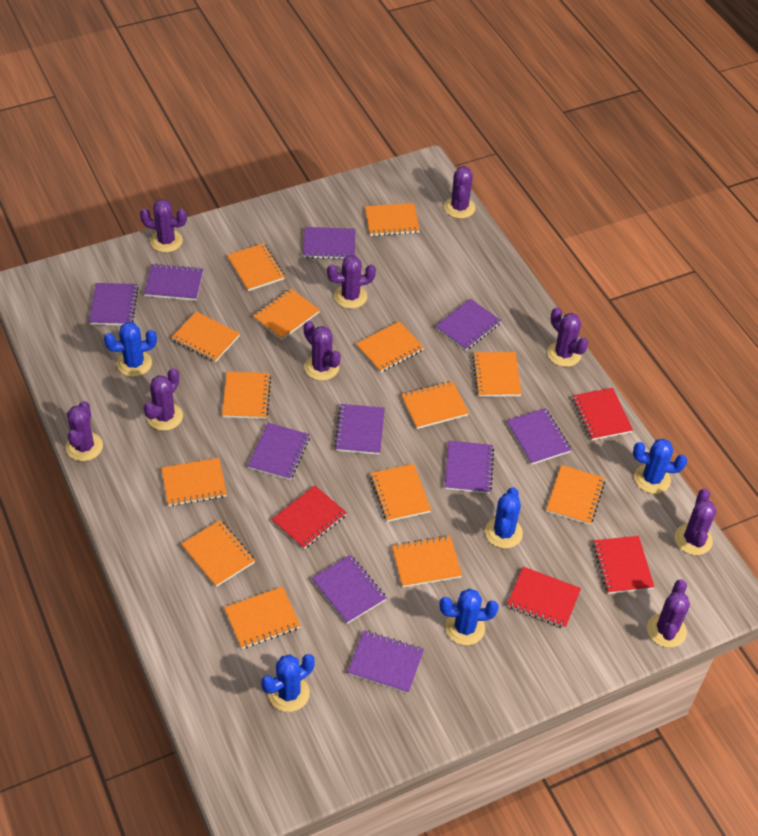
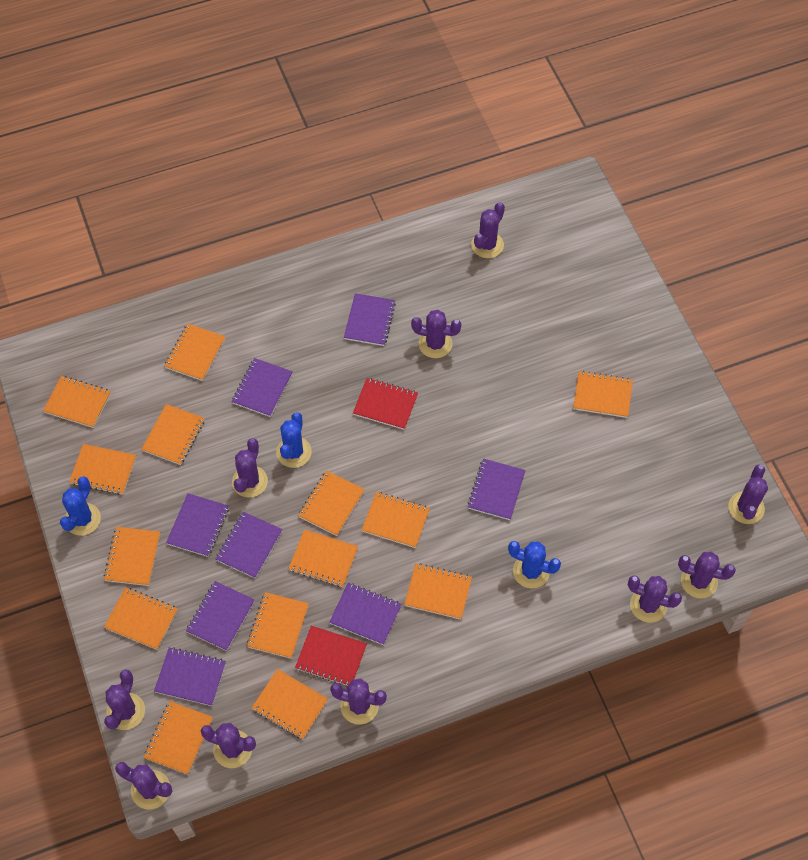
blue cactus: [104,322,157,377] [261,654,315,712] [440,588,499,645] [485,487,523,548] [633,439,687,494] = 5 -> [60,476,101,536] [276,412,312,468] [508,541,561,588] = 3
purple cactus: [66,401,103,461] [140,199,187,252] [144,368,183,431] [304,321,341,381] [327,255,376,309] [444,166,475,218] [547,307,588,367] [647,579,690,648] [675,489,717,555] = 9 -> [104,669,145,730] [115,762,172,809] [201,723,256,768] [232,438,268,498] [330,678,387,725] [411,310,462,358] [471,202,505,258] [628,576,682,623] [678,552,736,599] [728,465,768,524] = 10
purple notebook: [89,283,138,325] [144,264,203,301] [248,423,310,480] [303,227,356,259] [312,555,386,624] [334,404,385,455] [347,630,424,693] [435,299,501,351] [445,441,494,494] [506,408,571,465] = 10 -> [154,647,226,706] [166,493,229,557] [186,581,255,651] [216,512,283,578] [231,358,293,417] [329,583,402,645] [344,293,396,346] [468,459,526,520] = 8
red notebook: [272,485,347,549] [507,567,581,628] [572,388,633,440] [593,536,655,594] = 4 -> [295,626,367,687] [353,378,418,430] = 2

